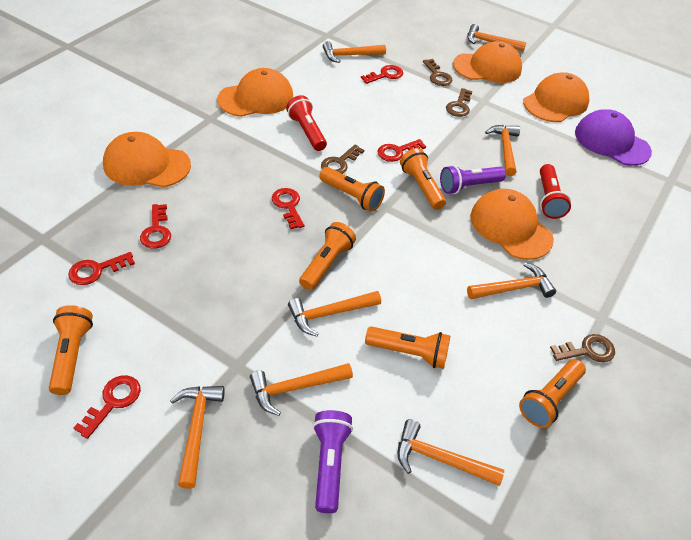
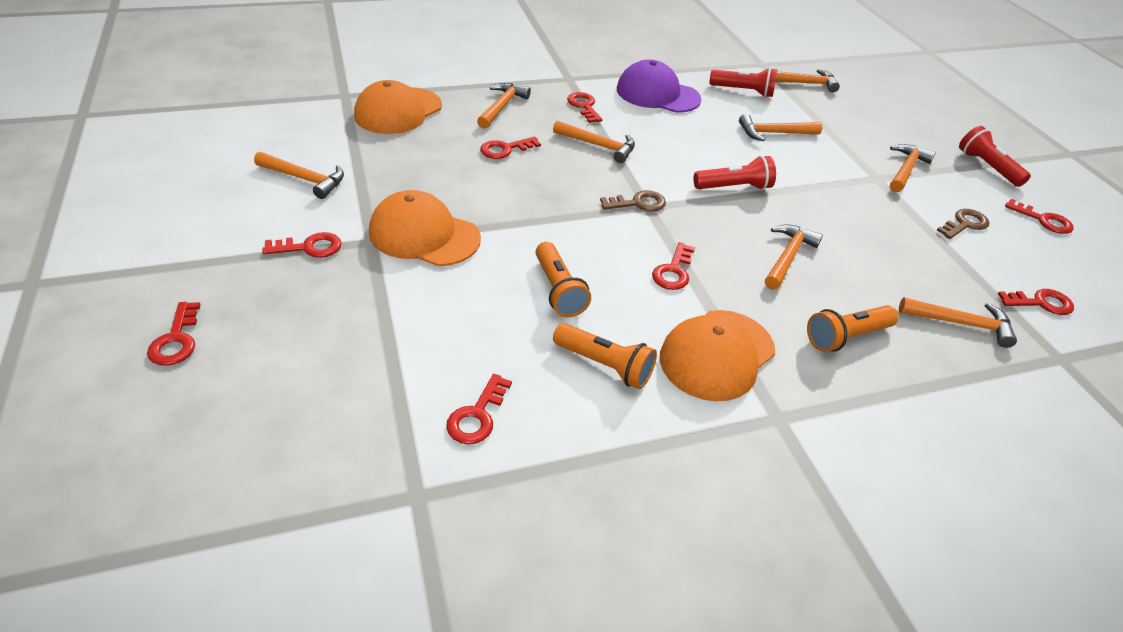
brown key: [321,145,364,174] [423,59,452,86] [446,88,472,117] [550,334,615,362] = 4 -> [600,190,666,212] [936,209,989,239] = 2
orange cap: [103,132,191,187] [217,68,293,117] [453,41,522,83] [470,188,554,260] [523,72,590,122] = 5 -> [354,80,442,134] [369,190,481,266] [660,310,775,401] = 3
orange flashlight: [49,305,93,395] [299,222,356,290] [319,167,385,212] [365,326,450,369] [400,148,446,210] [519,359,586,428] = 6 -> [536,242,591,318] [553,323,657,389] [807,305,899,352] = 3
purple flashlight: [313,410,353,513] [440,165,506,194] = 2 -> none = 0
red flashlight: [286,95,327,151] [540,164,571,219] = 2 -> [694,156,776,190] [709,68,778,97] [959,126,1031,187] = 3
red key: [68,252,135,285] [74,375,141,439] [140,204,171,249] [272,188,304,229] [361,65,403,84] [378,139,426,162] = 6 -> [147,302,200,366] [262,232,342,258] [446,374,512,444] [480,137,541,159] [567,92,602,123] [652,242,695,290] [998,289,1074,315] [1005,199,1074,234] = 8

